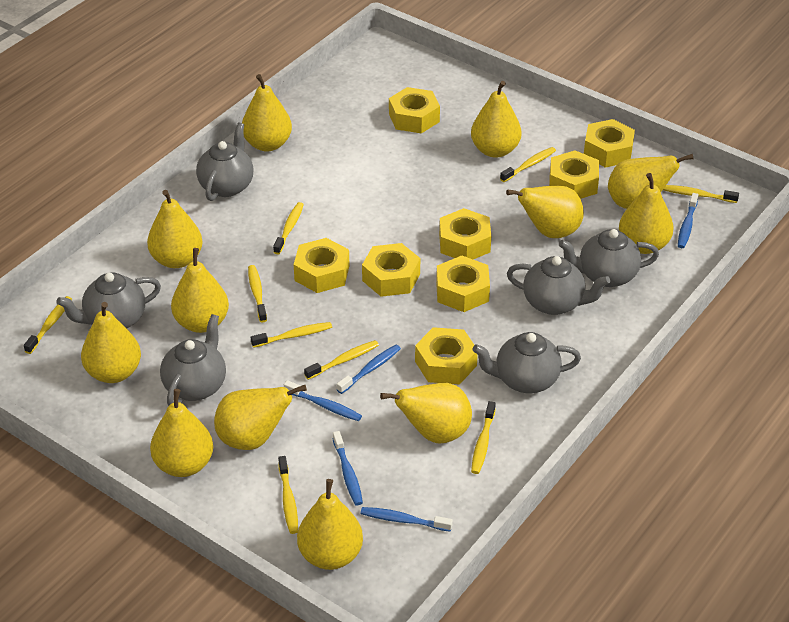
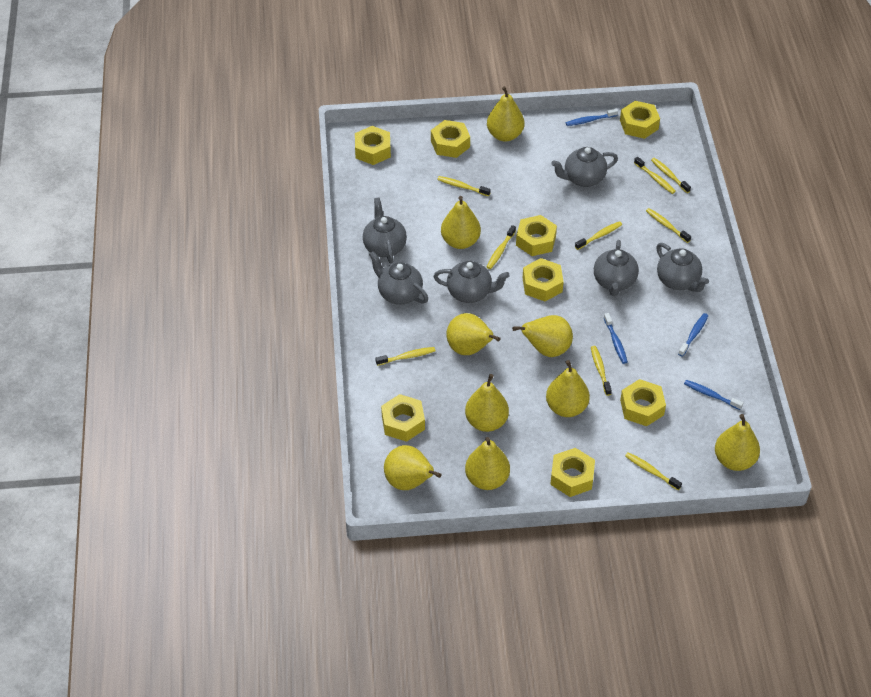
blue toothbrush: [284,380,362,421] [333,431,363,506] [337,345,401,394] [360,507,453,532] [678,193,698,248] = 5 -> [566,108,618,126] [604,313,628,364] [678,313,708,357] [684,380,743,410] = 4
yellow pear: [81,302,141,383] [147,190,203,268] [150,389,213,477] [171,248,229,333] [214,385,307,450] [242,74,292,152] [297,479,363,570] [380,383,472,443] [471,81,522,158] [506,186,584,238] [608,154,694,209] [619,173,674,254] = 12 -> [384,445,442,490] [441,196,481,249] [446,313,501,355] [465,374,509,432] [465,437,510,490] [487,86,524,142] [512,315,573,357] [546,360,590,417] [715,414,760,471] = 9

